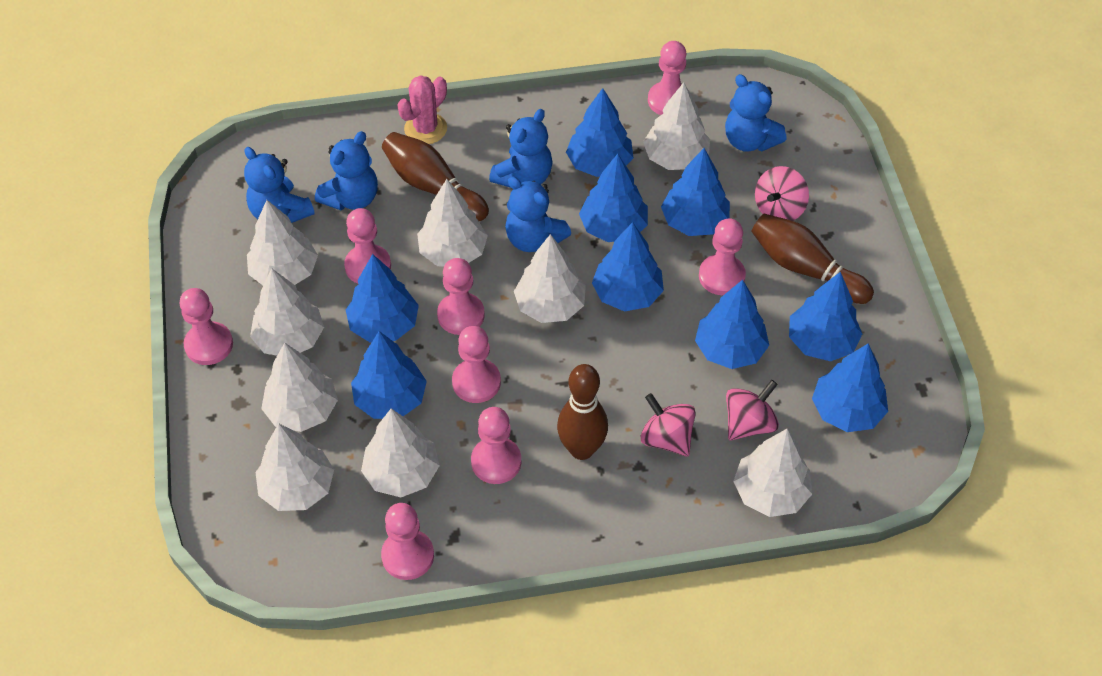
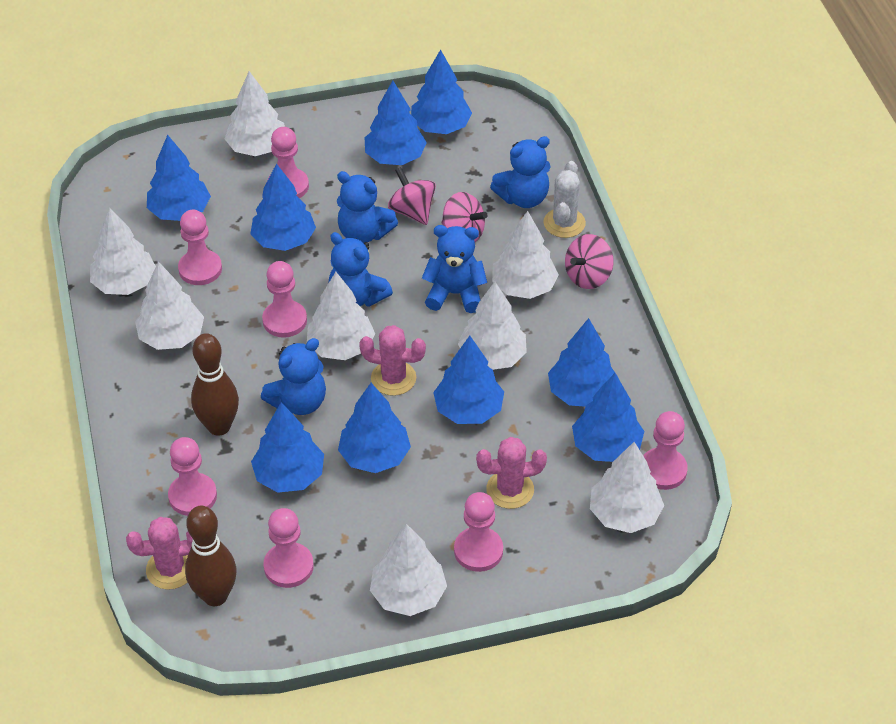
brown bowling pin: [382,132,489,221] [557,364,608,460] [752,214,874,304] = 3 -> [185,506,237,606] [191,333,239,436] = 2
pink cactus: [397,75,447,144] = 1 -> [126,517,193,590] [359,325,426,396] [476,437,547,509] = 3
pink pawn: [179,288,233,365] [344,208,391,284] [381,503,434,580] [437,258,485,335] [452,326,501,403] [471,407,521,484] [648,41,687,115] [699,218,746,295] = 8 -> [168,437,217,516] [178,210,222,285] [262,261,307,338] [263,508,314,588] [267,127,309,198] [454,492,503,572] [643,411,688,490] = 7
white cactus: none = 0 -> [544,161,586,238] = 1
white tree: [247,200,318,285] [250,269,324,356] [255,424,334,511] [261,342,338,432] [361,408,440,497] [417,179,488,266] [514,234,586,323] [643,82,710,170] [733,429,812,517] = 9 -> [90,208,156,295] [135,261,204,350] [225,71,285,156] [307,272,375,360] [370,524,447,616] [458,282,527,370] [492,211,559,299] [590,442,664,533] = 8

